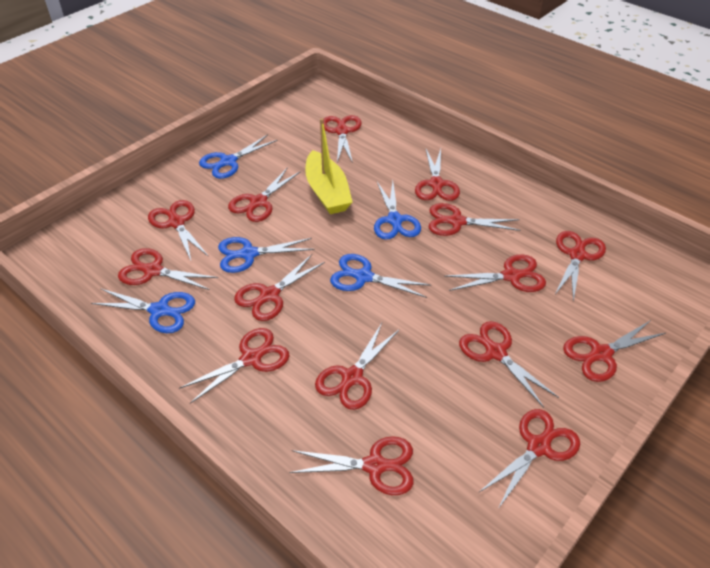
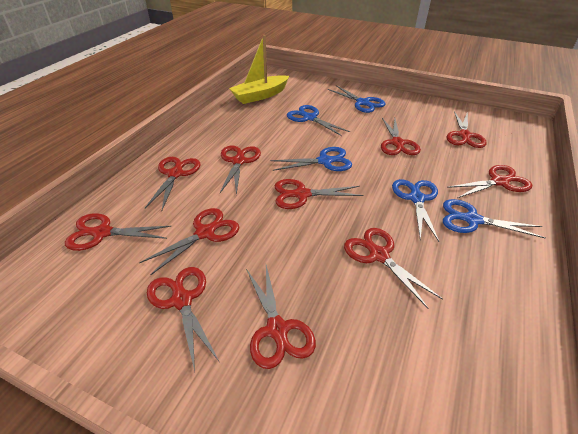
red scissors: [118,248,218,290] [148,200,209,260] [179,328,290,404] [228,167,301,222] [234,254,325,321] [289,436,414,495] [315,323,399,410] [324,115,362,163] [415,149,460,201] [429,203,521,236] [444,254,546,292] [459,321,559,408] [479,409,580,509] [555,231,606,302] [563,320,666,382] = 15 -> [65,213,172,251] [139,208,239,275] [145,157,200,210] [147,267,219,371] [220,145,261,195] [246,265,316,369] [275,179,363,209] [344,228,443,309] [381,118,421,155] [447,111,487,148] [447,165,532,198] = 11

